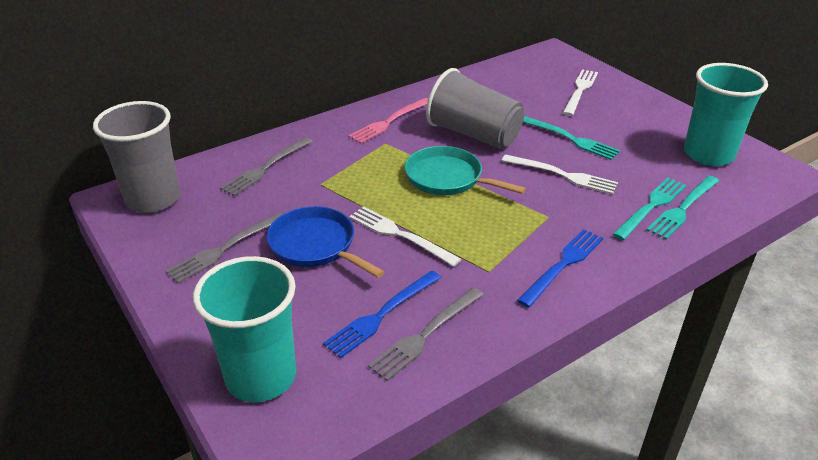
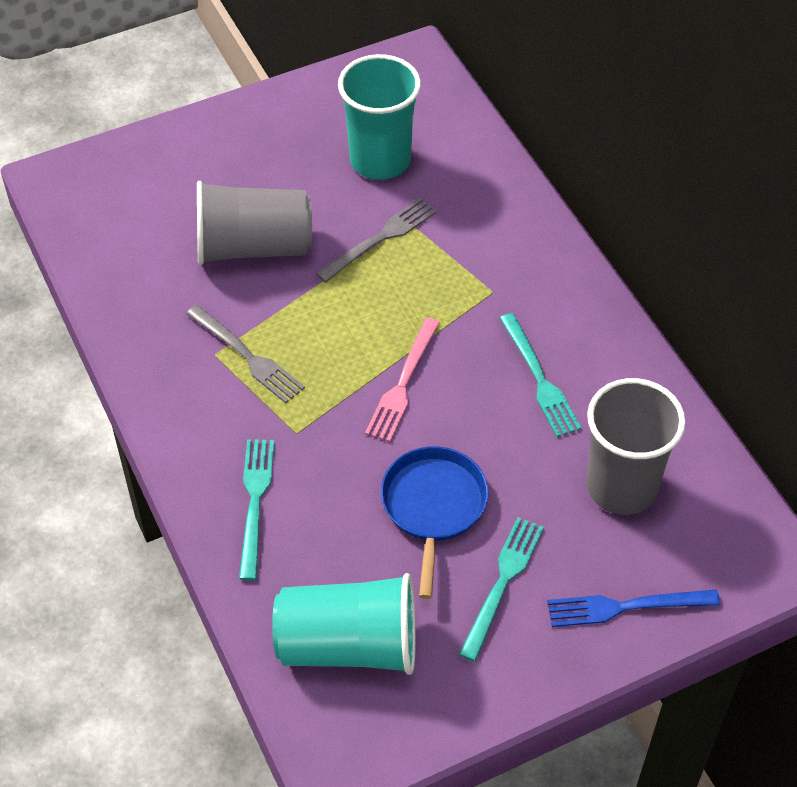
blue fork: [323,271,441,358] [517,229,603,308] = 2 -> [548,590,720,627] = 1
grey fork: [166,212,282,284] [220,137,313,196] [368,287,484,381] = 3 -> [186,305,305,403] [316,198,437,283] = 2
turquoise pan: [405,146,526,195] = 1 -> none = 0
white fork: [349,206,461,267] [502,154,618,195] [563,69,598,116] = 3 -> none = 0

